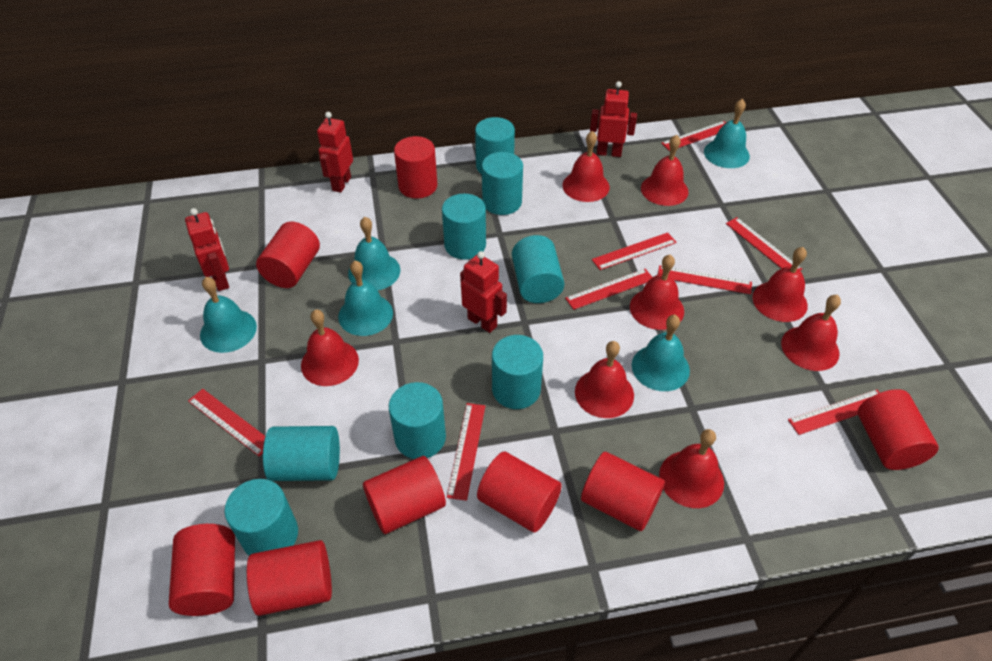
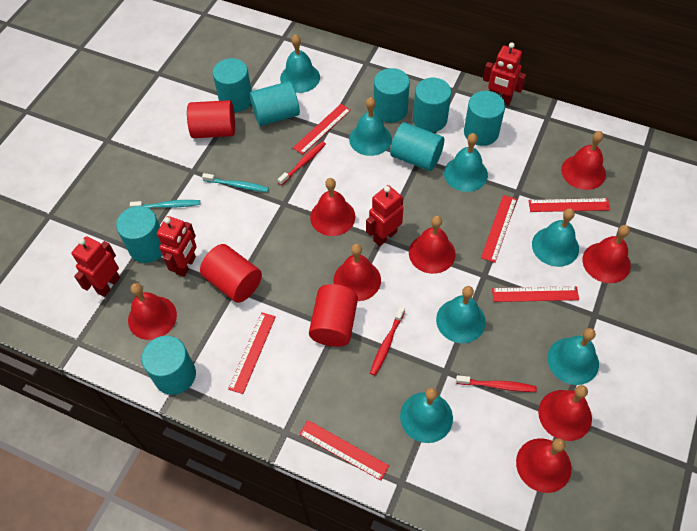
red cylinder: [169,524,235,616] [247,540,332,616] [256,221,320,288] [363,456,446,534] [394,136,437,198] [477,452,562,532] [581,452,665,531] [858,389,939,470] = 8 -> [187,100,235,138] [200,244,262,303] [309,284,358,347] = 3
red ruler: [188,389,265,457] [447,403,485,501] [565,269,653,310] [592,232,677,270] [658,265,752,294] [661,121,726,151] [726,217,802,271] [788,390,880,435] = 8 -> [228,312,276,394] [293,104,351,155] [299,420,389,481] [481,195,517,263] [492,286,579,302] [528,198,610,212] = 6
red toothbrush: none = 0 -> [278,141,326,186] [370,306,405,376] [456,375,537,392] = 3
turquoise bell: [200,277,257,353] [338,261,393,336] [348,217,400,290] [632,315,690,391] [704,99,750,168] = 5 -> [280,34,320,93] [349,97,392,156] [400,388,453,443] [436,286,486,343] [444,133,488,192] [532,208,579,267] [547,328,599,385] = 7
turquoise toothbrush: none = 0 -> [130,200,200,208] [202,173,269,192] = 2

